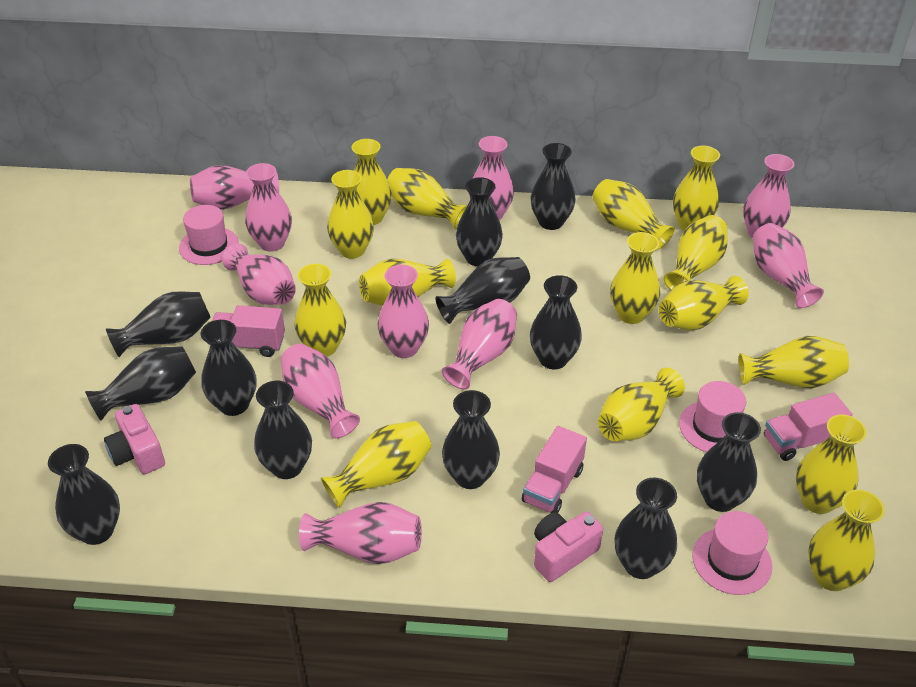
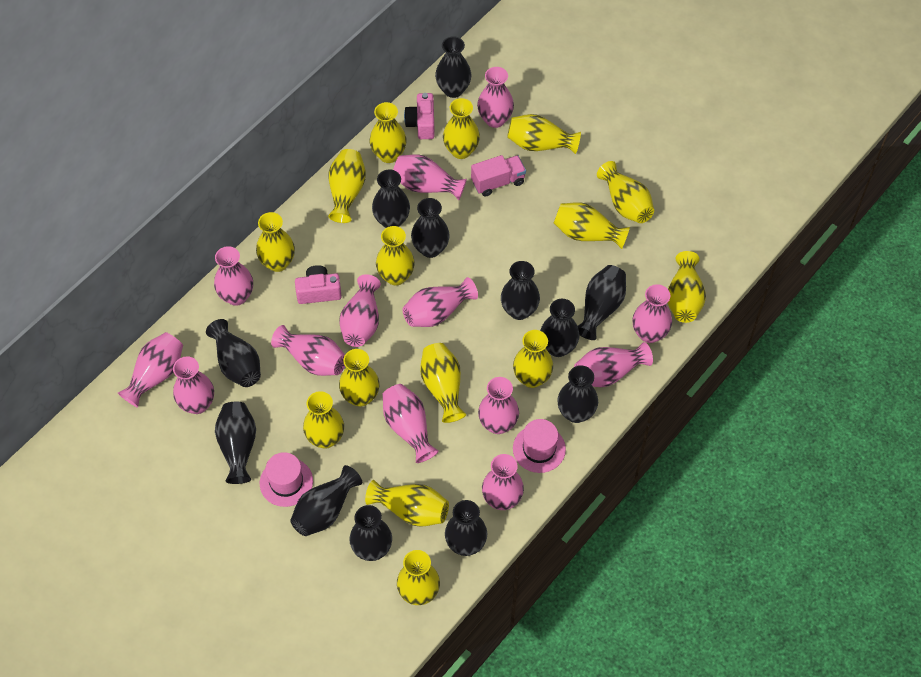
pink hat: [179,205,239,265] [679,381,746,452] [692,511,772,595] = 3 -> [260,452,313,507] [513,419,566,473] = 2
pink truck: [212,305,285,357] [522,426,587,513] [764,393,852,461] = 3 -> [471,155,526,197] = 1
pink vase: [190,165,279,210] [222,243,296,305] [245,163,292,252] [281,344,360,439] [299,502,422,564] [378,265,429,358] [442,299,517,390] [469,136,514,220] [743,154,795,238] [753,223,824,308] = 10 -> [118,332,183,408] [173,356,214,414] [214,246,253,306] [271,325,345,376] [339,274,381,347] [383,384,439,463] [393,154,467,200] [403,277,478,327] [477,67,514,128] [478,377,519,434] [482,454,524,510] [574,342,653,387] [632,284,672,343] = 13

